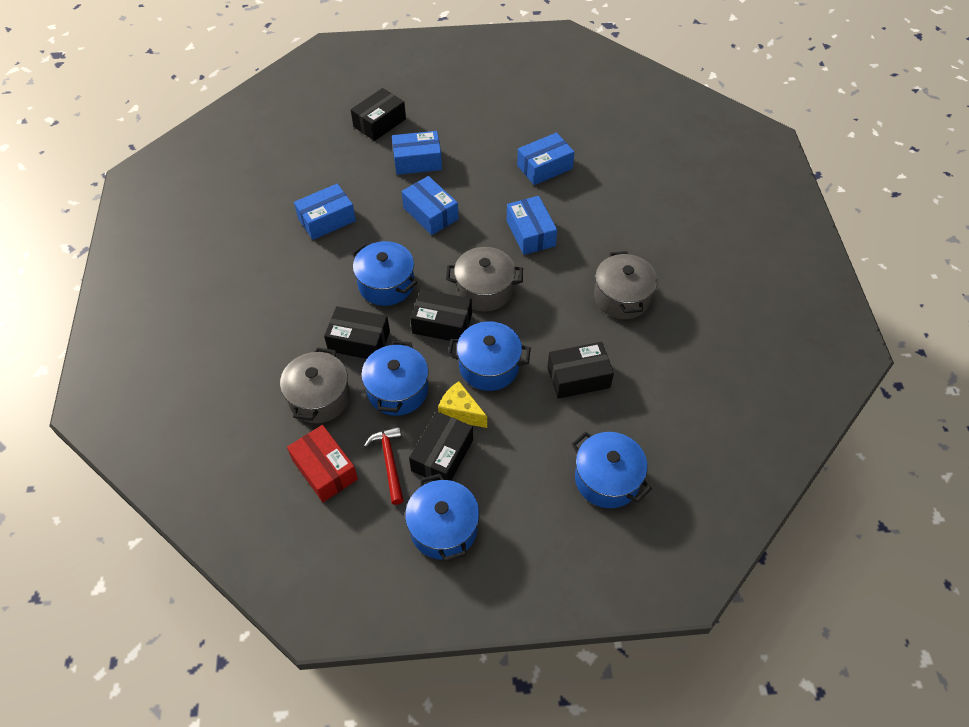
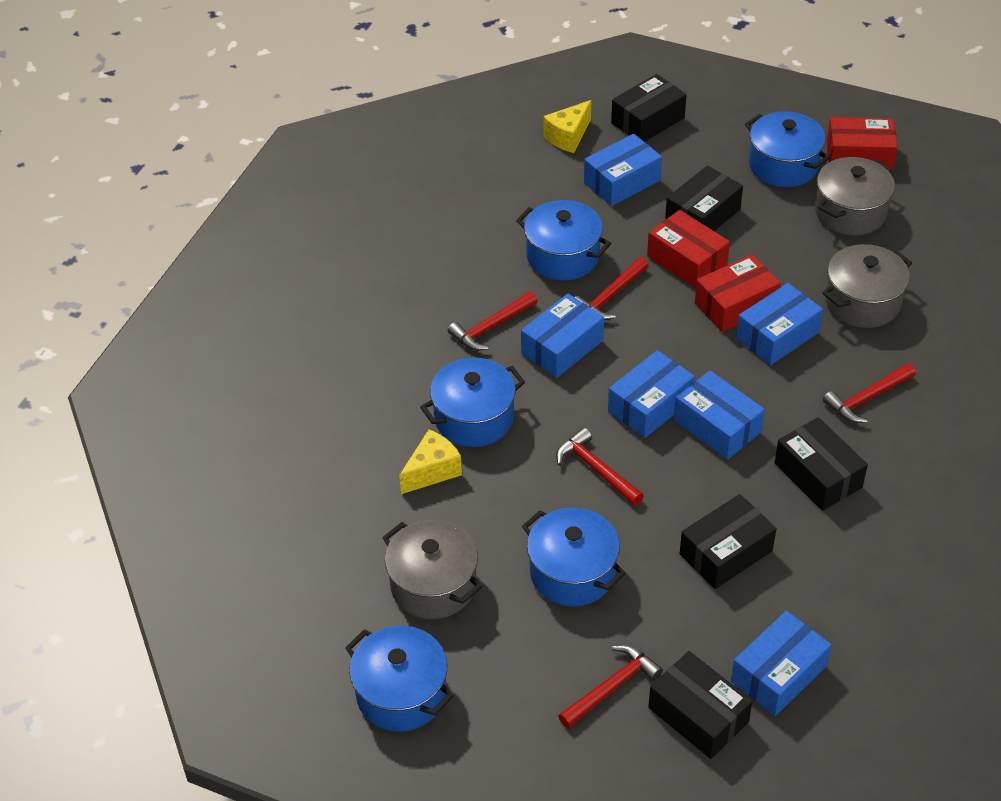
blue box: [294,184,356,240] [392,131,442,175] [402,176,459,235] [507,196,557,255] [517,133,575,185] = 5 -> [521,293,604,378] [584,134,662,206] [608,350,695,438] [674,370,765,460] [731,611,831,716] [736,283,823,365] = 6
red box: [287,425,358,502] = 1 -> [647,210,730,288] [695,254,781,332] [827,117,898,172] = 3
red hammer: [364,426,404,505] = 1 -> [448,291,537,351] [556,427,644,506] [558,645,663,729] [575,257,649,320] [823,363,916,423] = 5
yellow cheese: [438,381,487,428] = 1 -> [399,429,462,494] [544,100,591,153] = 2

